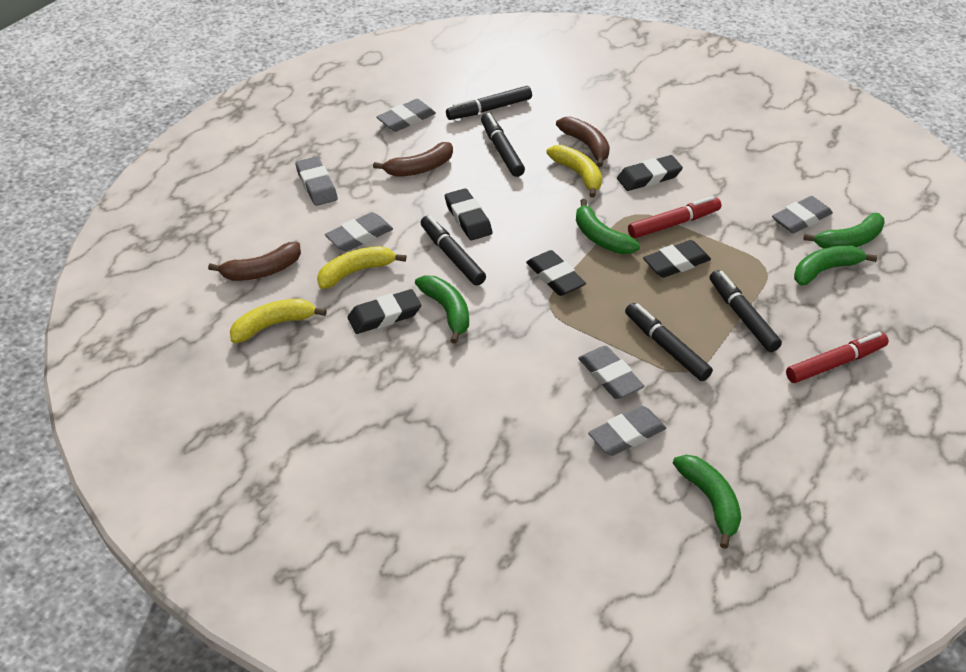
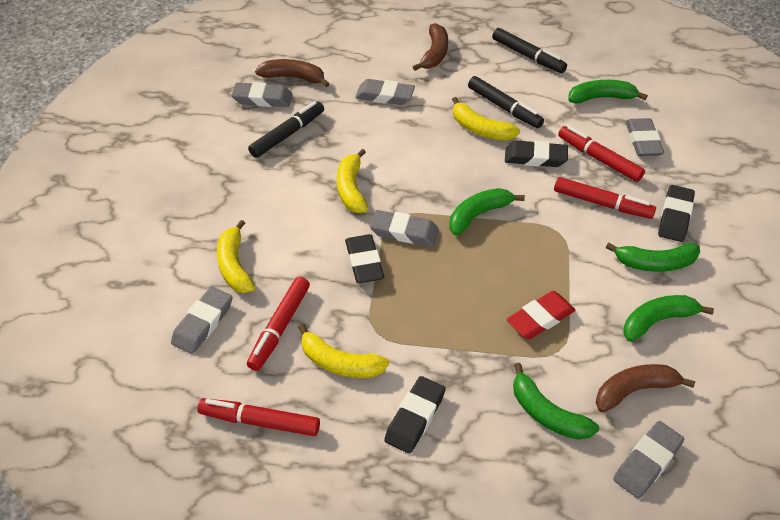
black eraser: [347,289,421,334] [445,188,493,240] [526,250,586,296] [617,155,683,191] [643,240,711,278] = 5 -> [345,234,384,283] [384,376,445,454] [505,140,568,167] [658,185,695,242] = 4
black marker: [421,216,486,286] [446,86,532,120] [481,113,525,177] [625,303,713,381] [710,270,782,352] = 5 -> [248,101,324,158] [468,76,544,128] [492,28,567,73] = 3
red eraser: none = 0 -> [507,291,575,339] = 1
red marker: [628,196,721,238] [786,332,889,383] = 2 -> [197,398,320,436] [247,277,310,371] [554,177,656,219] [558,126,645,182] = 4
yellow banana: [230,299,327,343] [317,246,406,289] [546,145,602,198] = 3 -> [217,220,255,293] [298,324,389,378] [337,149,368,213] [452,97,520,140] = 4

